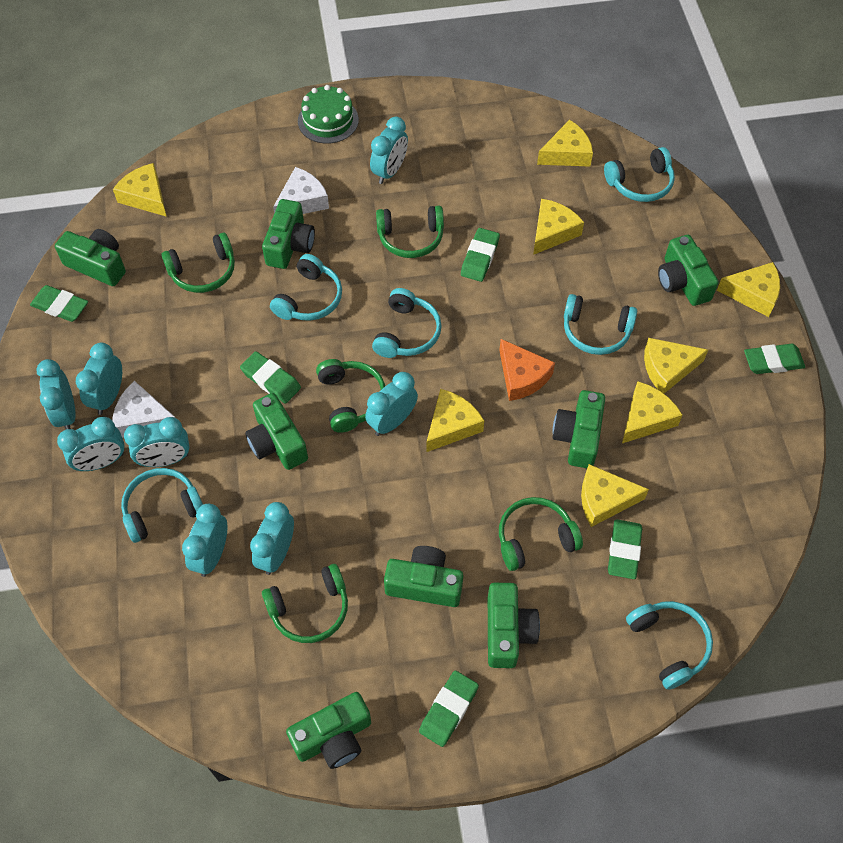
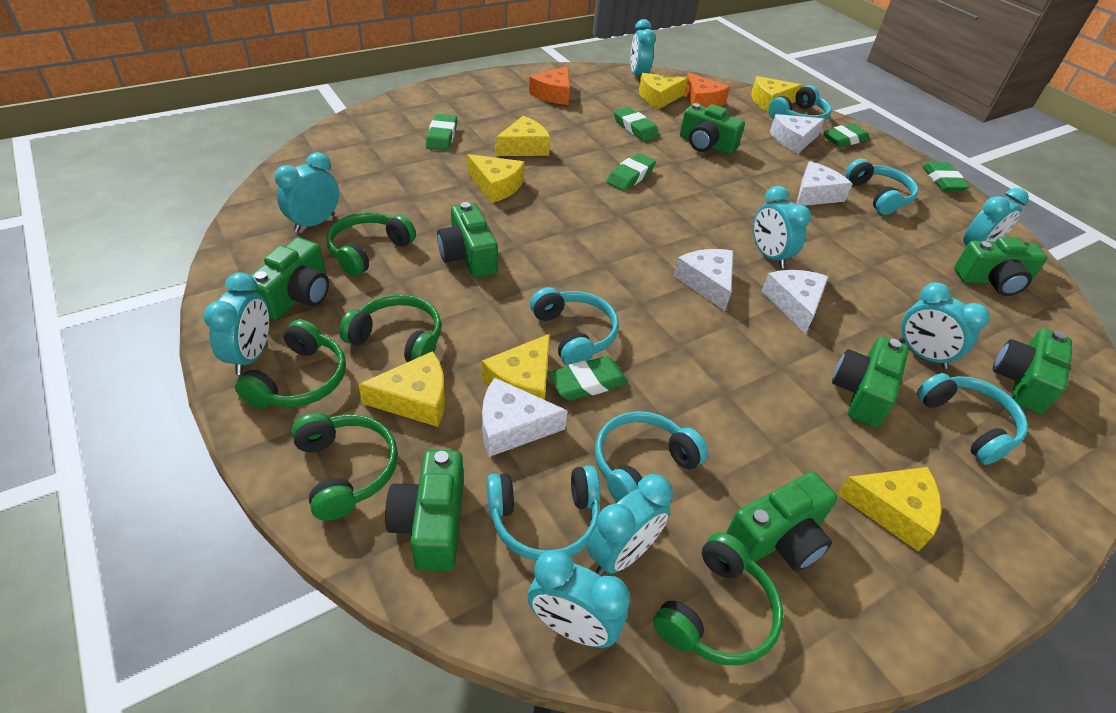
green cake: [298,85,359,144] = 1 -> none = 0
orange cheese: [499,339,555,401] = 1 -> [529,66,570,105] [685,72,730,107] = 2
white cheese: [112,381,175,438] [273,167,329,214] = 2 -> [482,378,568,457] [674,249,734,311] [761,270,829,334] [770,114,825,154] [796,161,853,206] = 5
yellow cheese: [113,163,167,217] [426,389,484,452] [533,199,584,255] [537,120,593,167] [581,464,649,527] [622,381,682,443] [644,338,708,393] [717,262,780,317] = 8 -> [358,351,445,427] [467,154,525,203] [482,334,550,400] [495,116,550,156] [639,73,688,109] [752,76,803,112] [837,467,942,552] = 7

